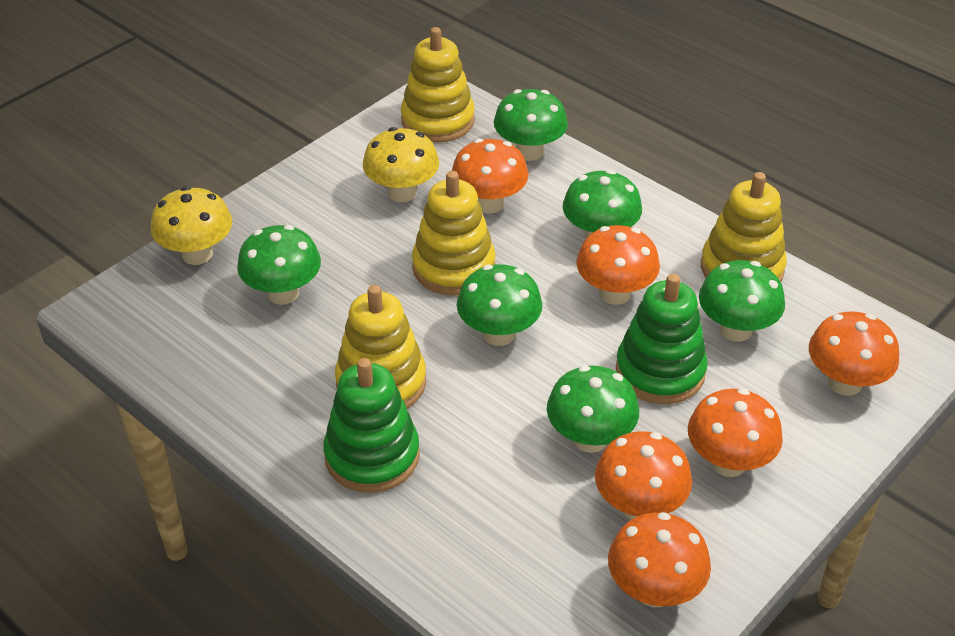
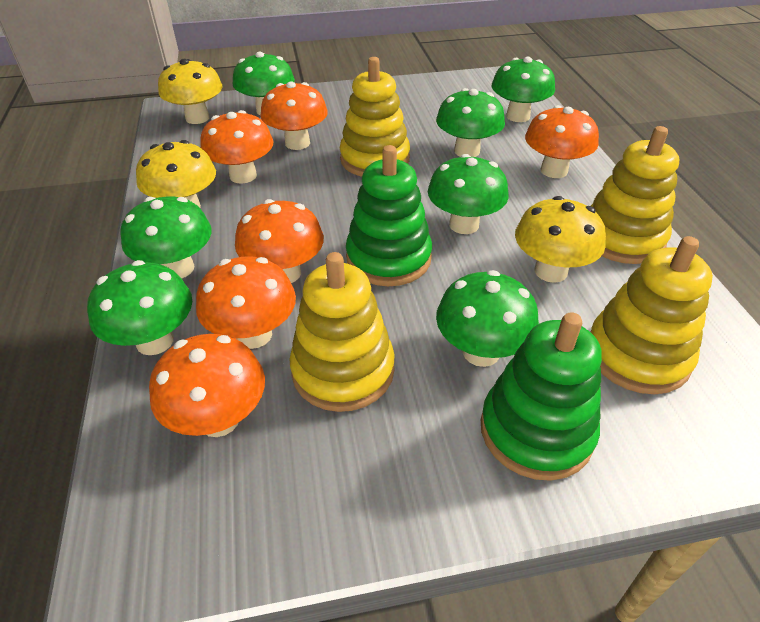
green mushroom: [237,225,321,305] [457,264,542,346] [494,89,568,161] [547,365,639,453] [563,170,642,239] [699,260,785,342] = 6 -> [87,260,192,355] [120,196,212,278] [233,52,295,115] [428,154,509,234] [436,88,505,157] [436,270,539,367] [492,57,555,122] = 7
yellow mushroom: [151,186,232,265] [363,127,439,202] = 2 -> [136,140,216,208] [158,59,223,124] [515,196,606,283] = 3

